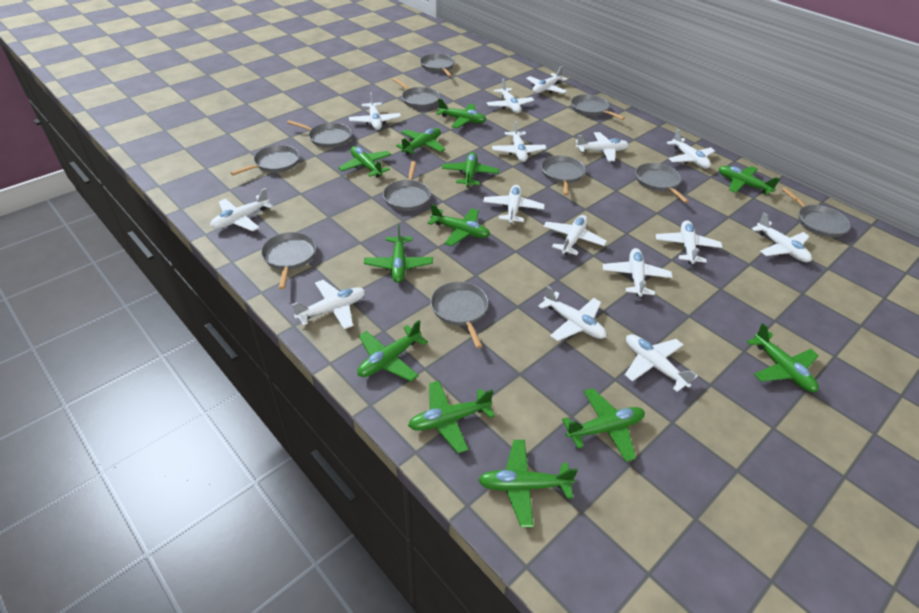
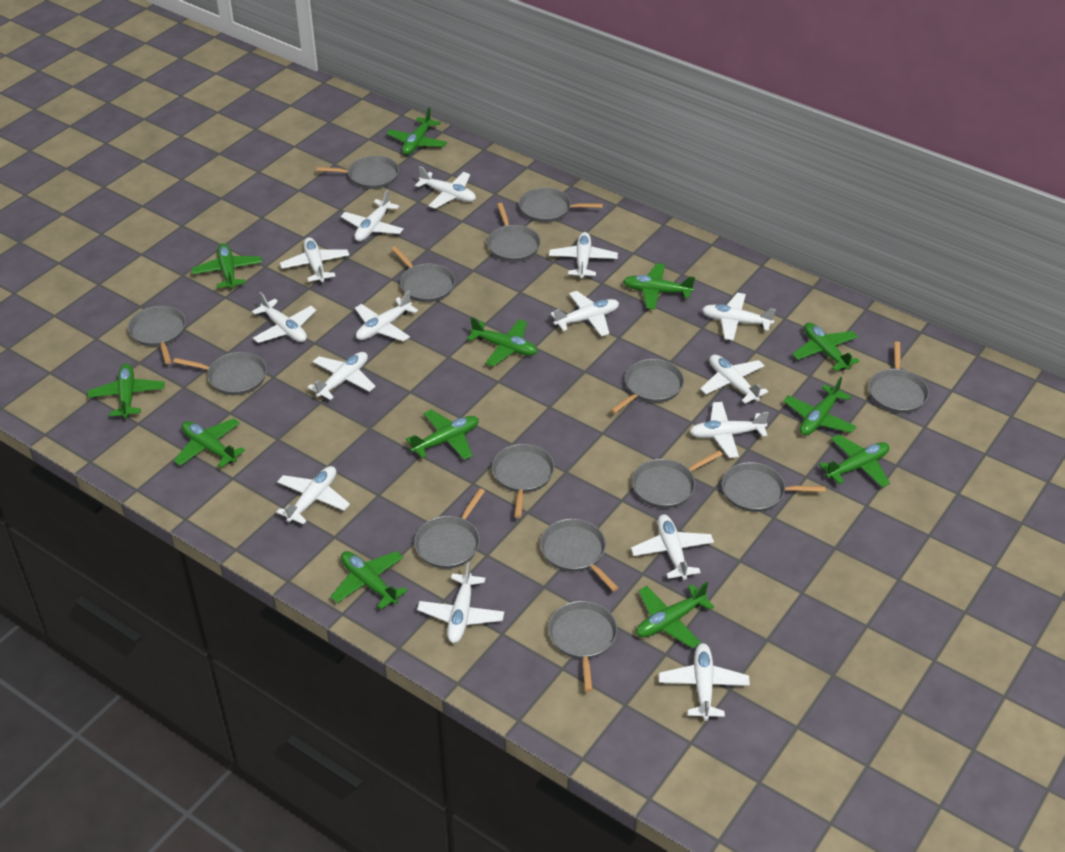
grey pan: [230,145,300,175] [261,232,316,289] [287,120,352,148] [383,161,431,211] [393,78,440,109] [420,53,455,77] [431,282,489,348] [541,155,586,195] [571,94,625,120] [635,163,689,203] [782,187,851,237] = 11 -> [128,306,186,364] [173,352,267,395] [316,156,399,189] [391,246,455,302] [414,488,485,569] [487,203,541,262] [492,444,555,518] [519,187,603,223] [540,519,619,592] [548,601,617,692] [610,359,684,414] [632,450,723,508] [722,462,826,512] [869,341,929,413] = 14

